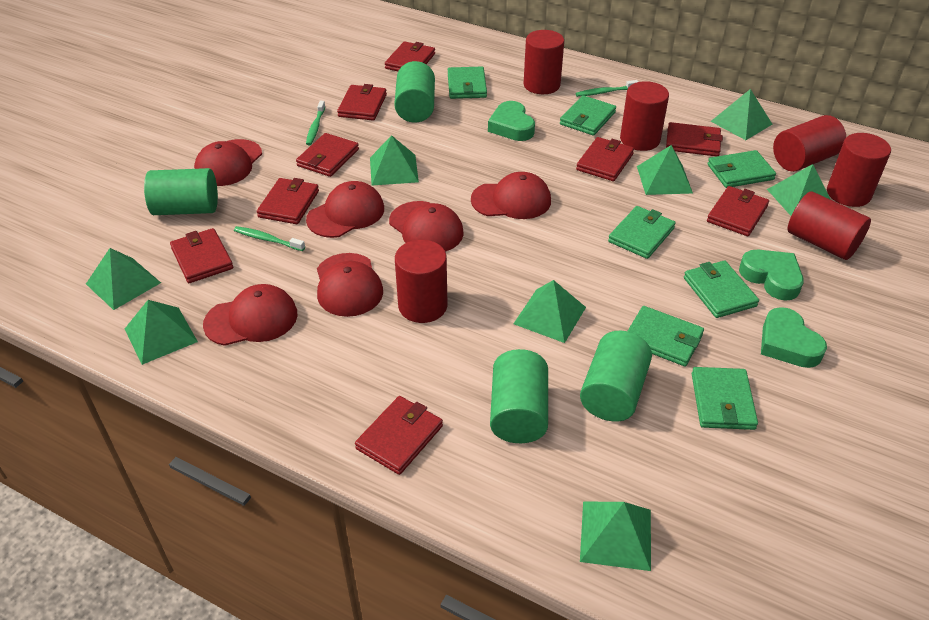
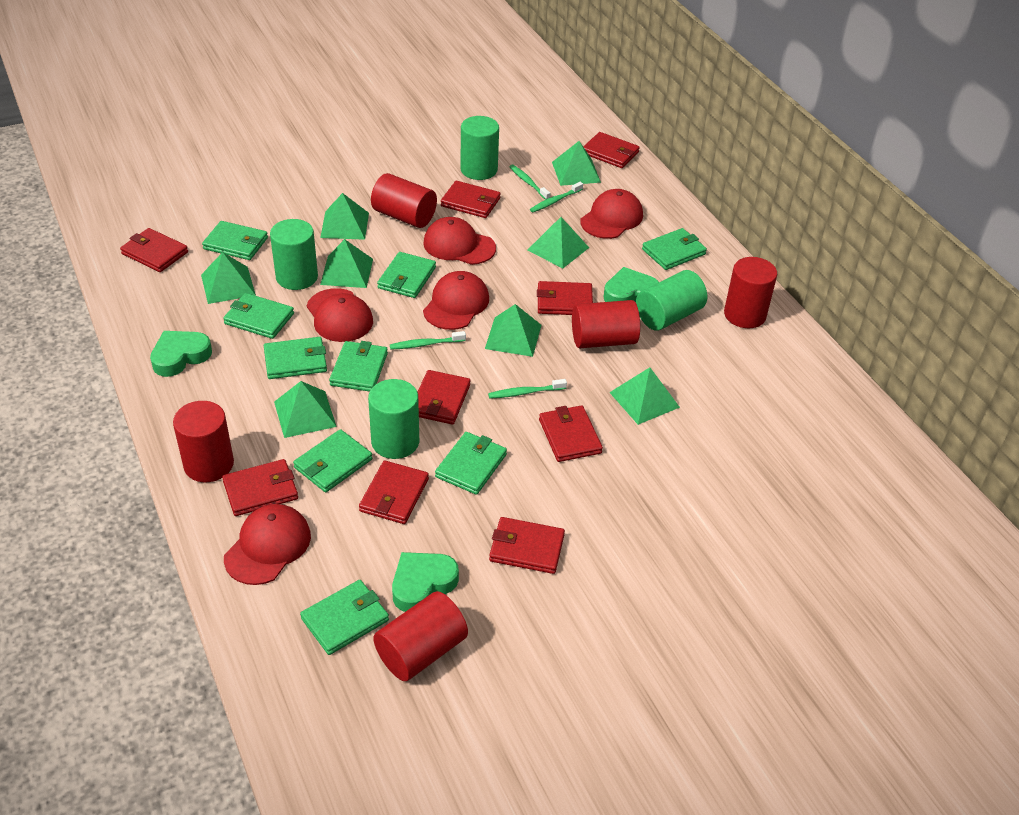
green toothbrush: [234,226,305,251] [306,101,325,145] [575,80,638,97] = 3 -> [390,331,466,350] [488,379,567,399] [509,165,550,200] [530,182,583,212] = 4
green wallet: [448,67,487,99] [560,95,616,136] [608,206,676,259] [628,306,704,367] [684,260,759,318] [691,367,758,430] [707,150,776,188] = 7 -> [202,221,268,260] [223,293,294,339] [264,337,327,379] [293,429,372,492] [300,580,389,655] [329,341,388,392] [377,252,436,298] [435,432,507,495] [642,228,707,270] = 9
red cap: [194,139,262,186] [203,284,298,346] [306,181,384,238] [317,253,383,317] [389,201,464,252] [471,172,551,219] = 6 -> [224,504,311,585] [307,288,373,342] [423,217,496,265] [423,271,489,330] [580,189,643,239] = 5
red cylinder: [395,240,447,323] [524,30,564,94] [620,81,669,151] [773,115,846,172] [787,191,871,260] [827,133,891,207] = 6 -> [173,401,234,482] [371,173,437,228] [373,591,468,681] [572,300,640,348] [724,257,777,328] = 5

